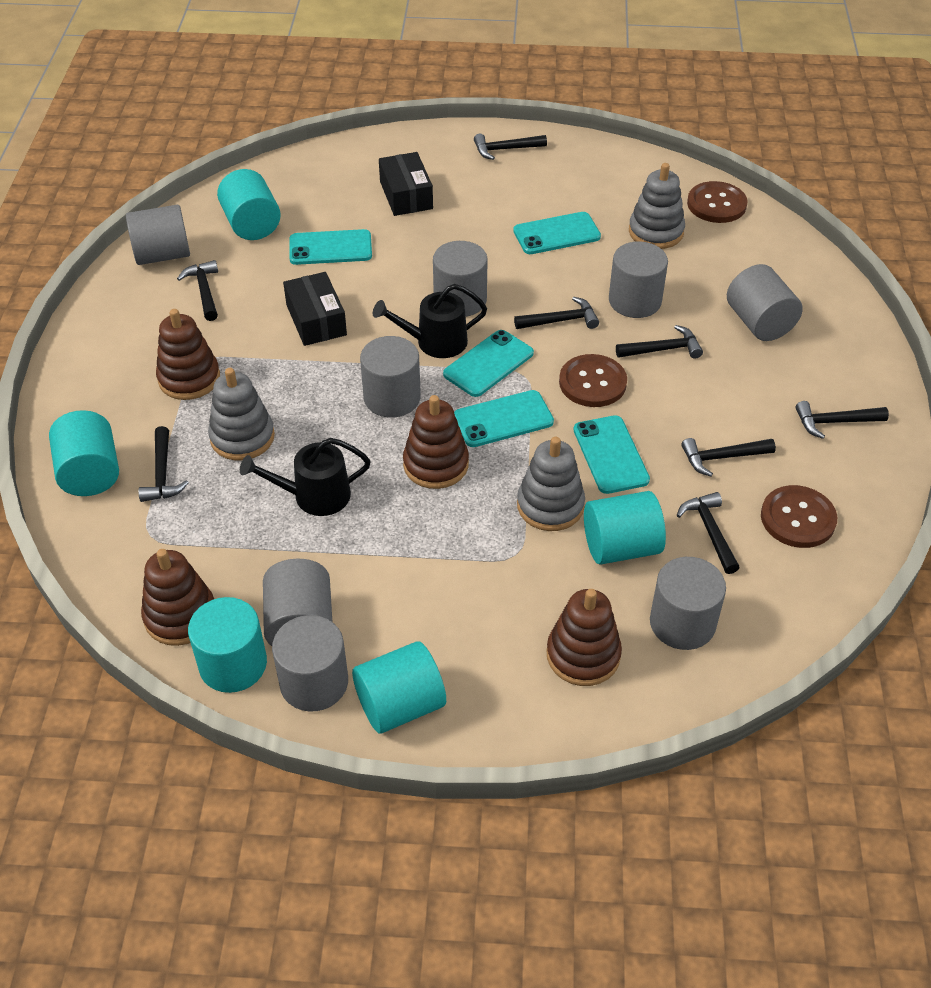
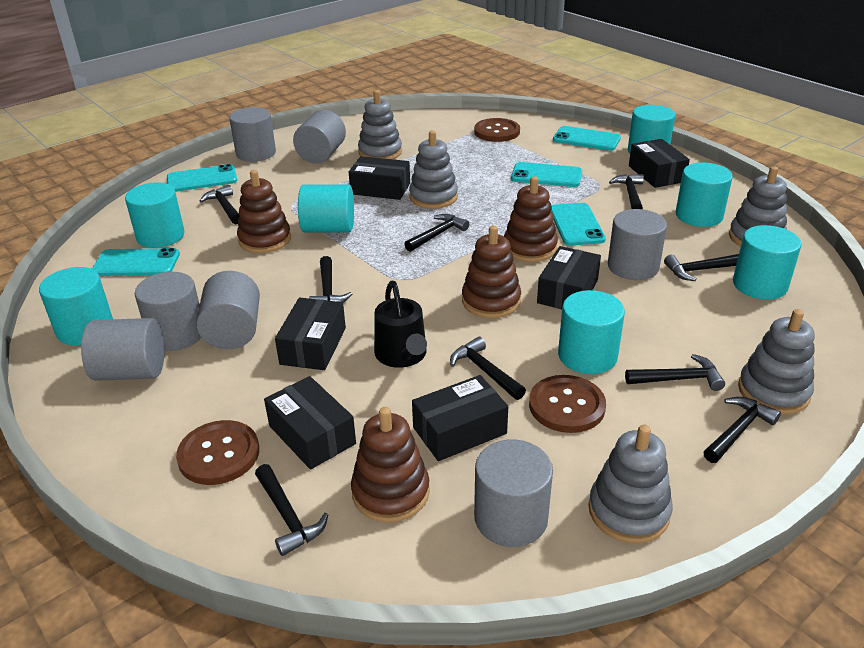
black box: [283,272,347,346] [379,152,433,216] = 2 -> [264,376,356,470] [275,298,346,370] [349,156,410,200] [412,375,508,461] [537,246,601,309] [629,139,690,188] = 6
black hammer: [138,426,189,502] [177,260,218,321] [474,134,547,160] [514,297,599,329] [616,325,703,359] [677,492,740,574] [681,438,776,477] [795,401,889,439] = 8 -> [200,185,240,224] [255,464,328,556] [309,256,352,303] [404,214,469,252] [450,337,526,400] [609,174,644,209] [625,354,725,391] [664,254,739,281] [703,397,781,463] = 9
black watering can: [240,438,371,516] [373,284,487,358] = 2 -> [374,281,427,368] = 1
grey cylinder: [126,205,190,265] [263,559,332,646] [272,615,348,712] [360,336,421,418] [433,241,488,317] [609,242,668,318] [650,557,726,650] [727,264,803,341] = 8 -> [81,318,165,381] [135,272,201,351] [196,271,260,349] [229,107,276,162] [293,110,346,164] [474,439,553,547] [608,209,667,280] = 7
grey stacking toy: [208,368,275,460] [517,437,585,531] [629,163,685,249] = 3 -> [358,90,402,159] [409,130,458,209] [588,424,673,543] [729,166,787,246] [738,309,815,415] = 5
turquoise cylinder: [49,410,119,496] [188,597,267,693] [217,169,281,240] [352,641,446,734] [584,491,666,564] = 5 -> [39,267,113,345] [125,182,185,248] [298,184,354,232] [558,290,625,374] [628,105,675,153] [676,162,733,227] [733,225,801,300] = 7

